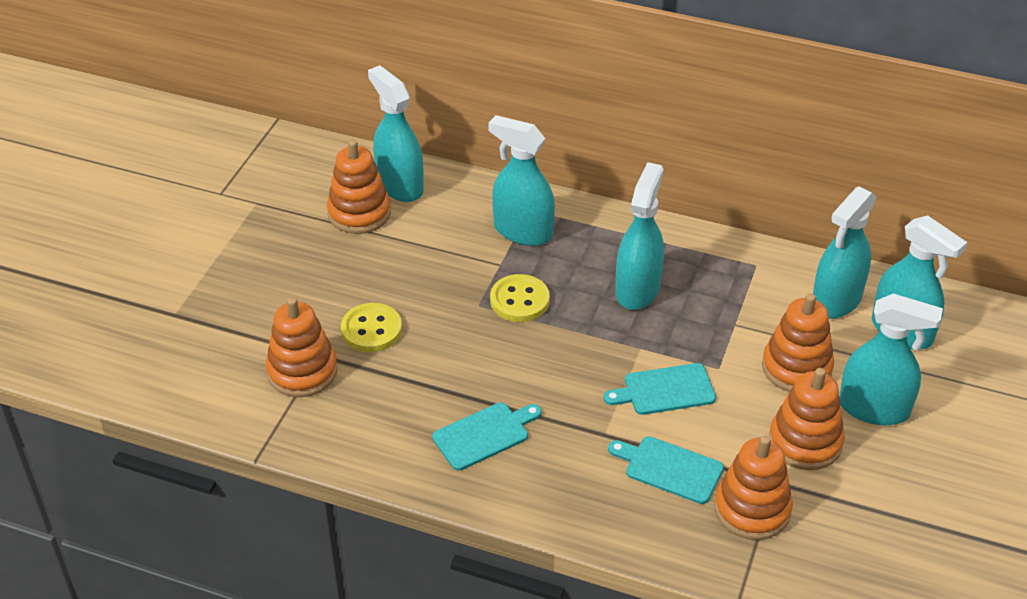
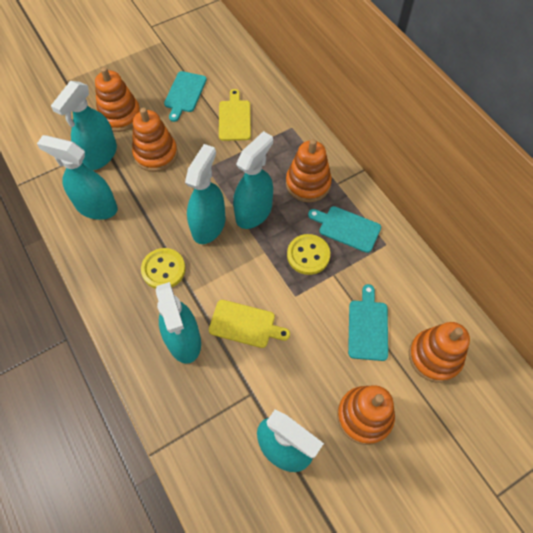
yellow cutting board: none = 0 -> [209,300,290,348] [219,89,251,141] = 2

